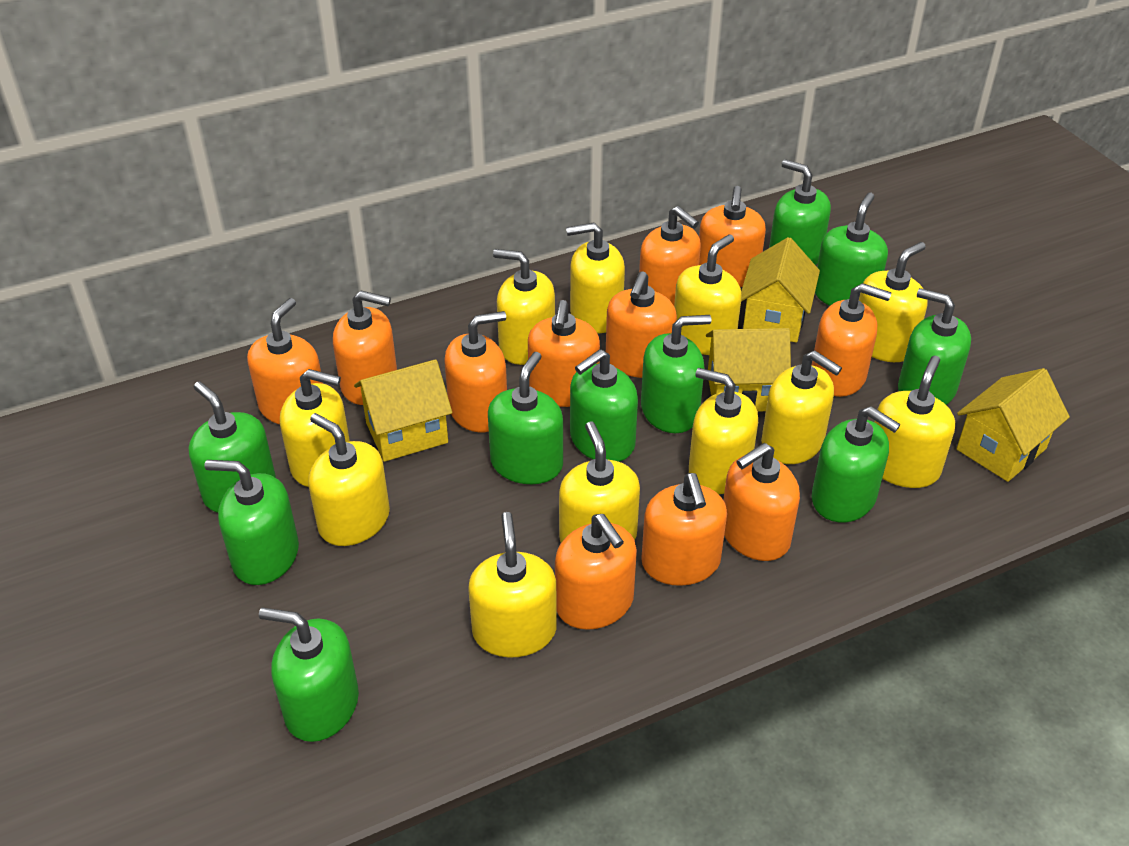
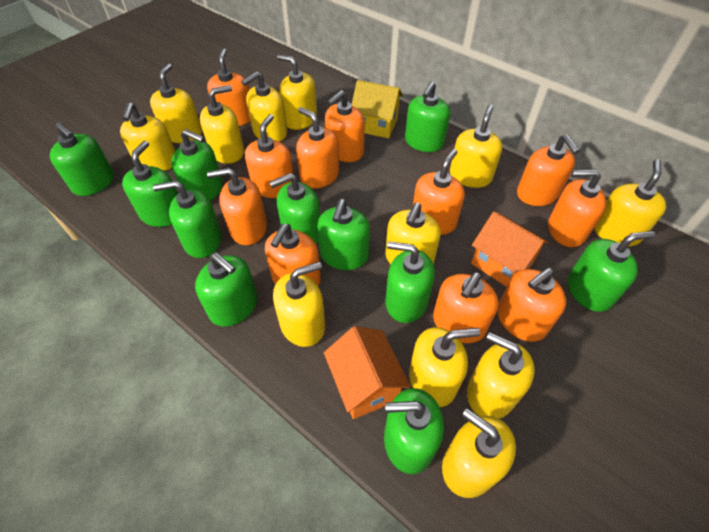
green soap dispenser: [189,381,276,513] [204,460,299,585] [259,608,359,742] [488,352,563,484] [570,349,638,462] [641,315,711,433] [769,159,831,265] [812,406,900,522] [815,193,888,306] [898,288,971,405] = 10 -> [50,122,114,196] [122,141,178,227] [153,180,222,258] [171,129,223,201] [195,253,258,327] [269,173,320,244] [317,199,370,270] [384,388,444,474] [385,241,435,323] [405,82,450,152] [568,231,655,312] = 11
orange house: none = 0 -> [324,326,411,419] [471,211,549,287] = 2
yellow house: [354,359,452,462] [706,328,791,411] [741,237,820,343] [957,368,1070,482] = 4 -> [352,80,403,138] = 1
yellow soap dispenser: [280,369,350,487] [308,413,390,546] [468,512,557,657] [493,249,555,365] [559,421,640,543] [566,223,625,333] [674,234,742,355] [689,368,758,494] [761,351,842,464] [859,242,927,362] [874,356,955,488] = 11 -> [120,103,175,171] [150,63,202,143] [200,85,244,164] [241,71,287,142] [273,262,326,347] [277,54,317,130] [385,203,441,265] [409,327,480,407] [442,408,516,498] [450,105,502,188] [467,332,535,419] [594,159,666,247] = 12

